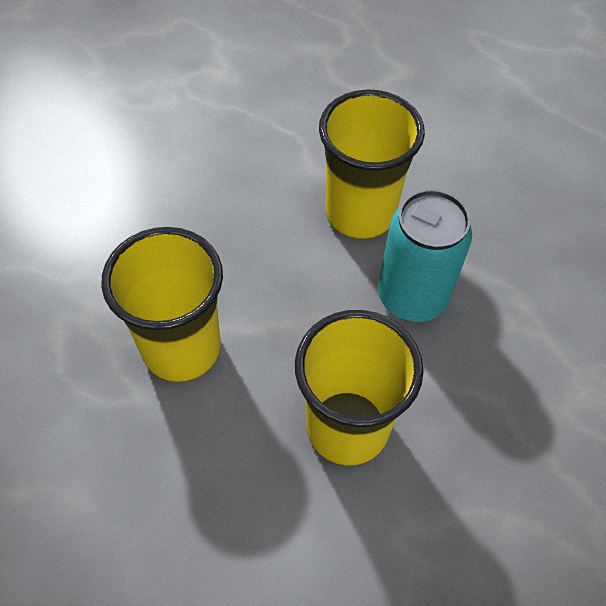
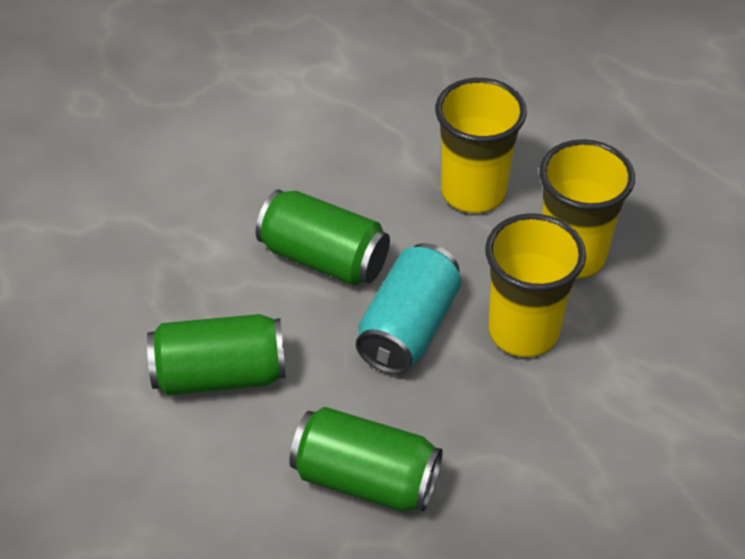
green can: none = 0 -> [147,314,286,395] [256,190,390,286] [289,407,443,512] = 3

